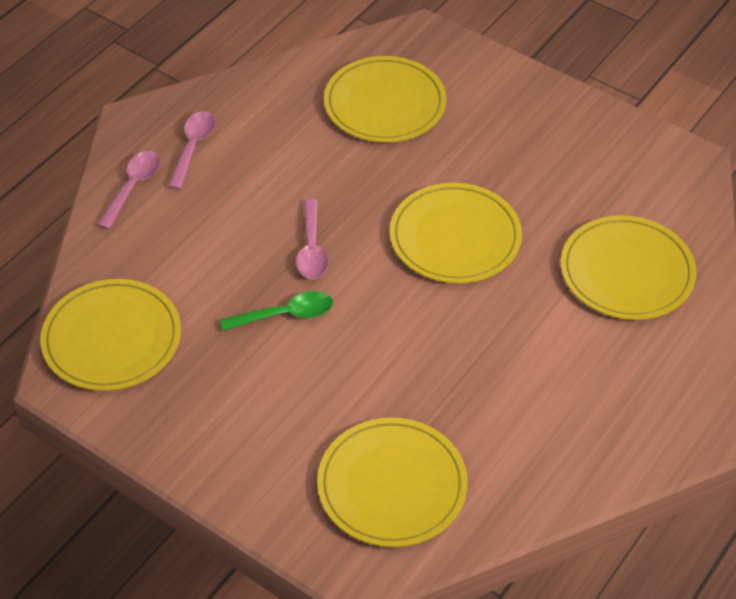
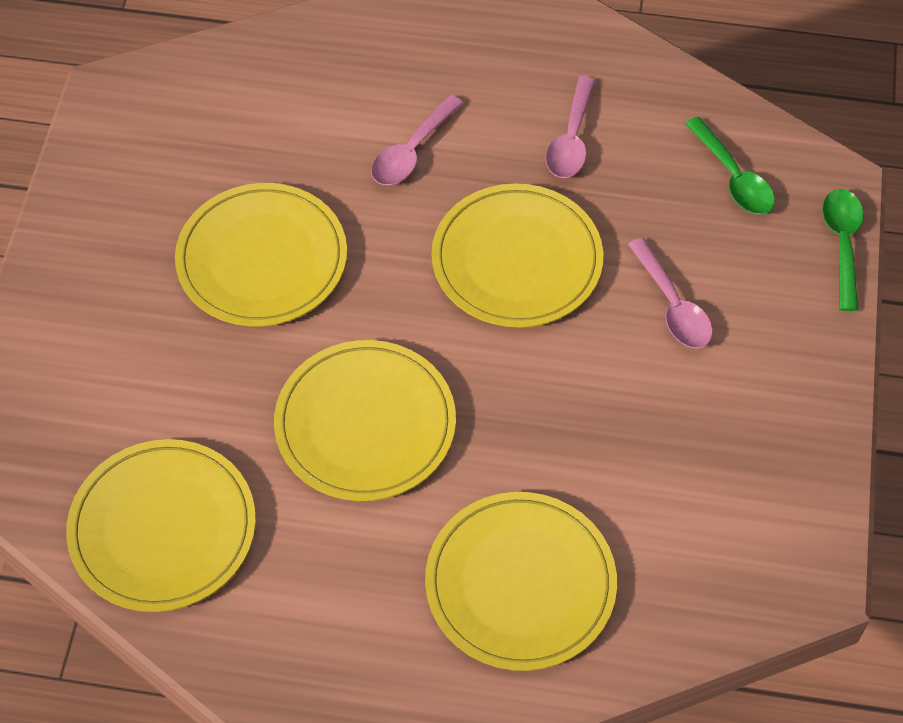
green spoon: [220,291,333,331] = 1 -> [685,116,775,215] [822,189,864,311] = 2

